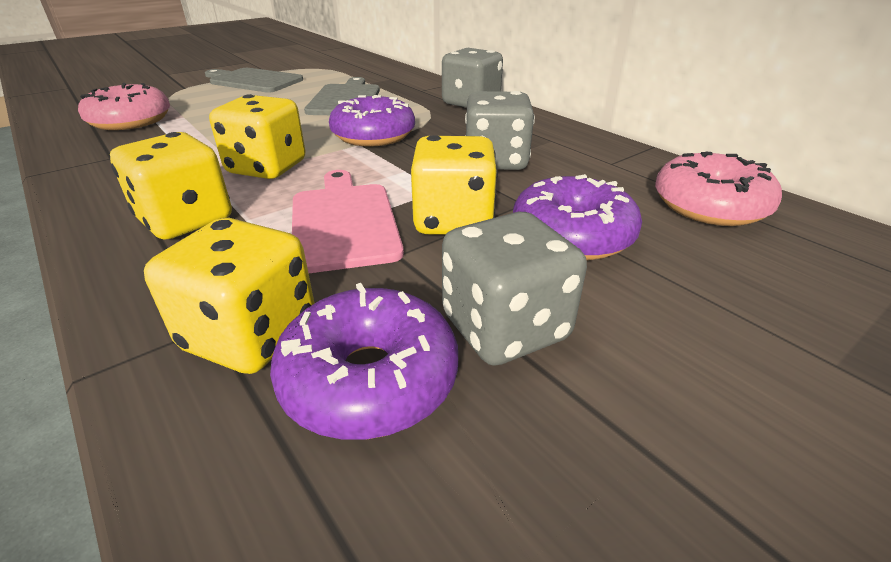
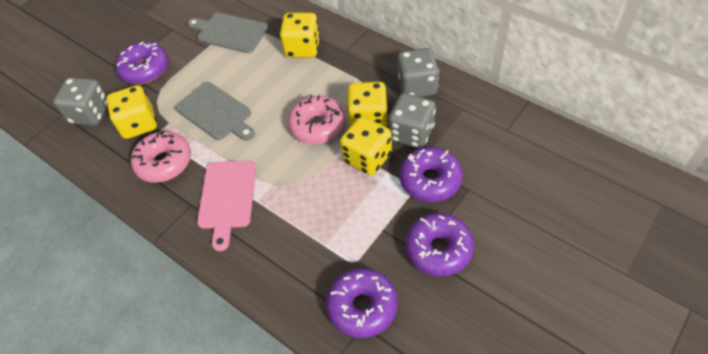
purple donut: [270,283,458,440] [329,95,415,147] [513,174,642,260] = 3 -> [115,42,169,84] [326,268,398,338] [399,147,463,202] [405,213,474,276] = 4

